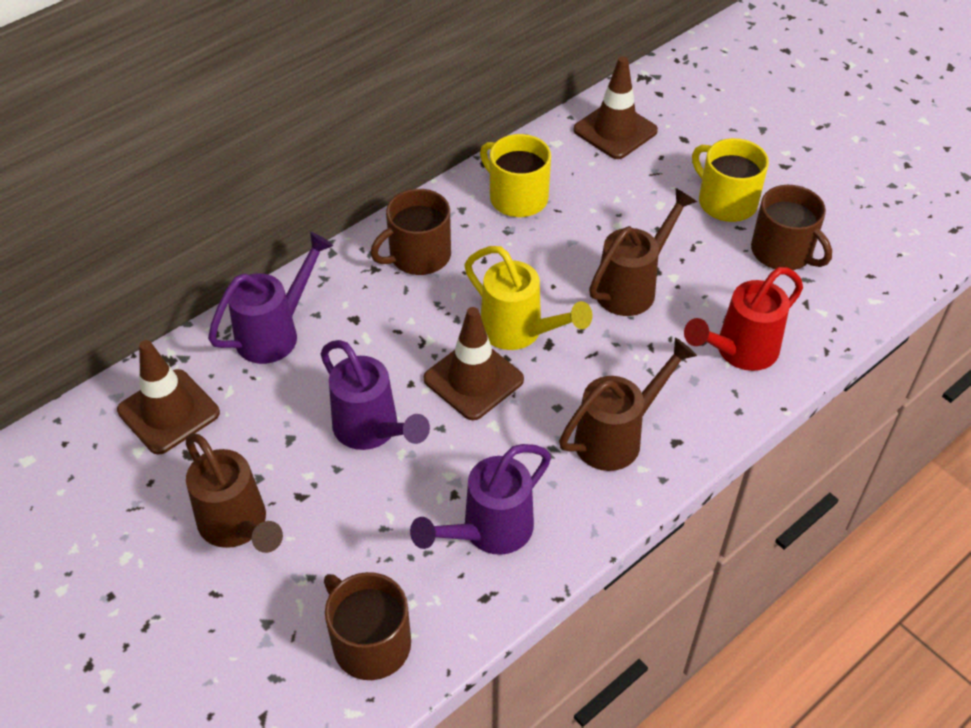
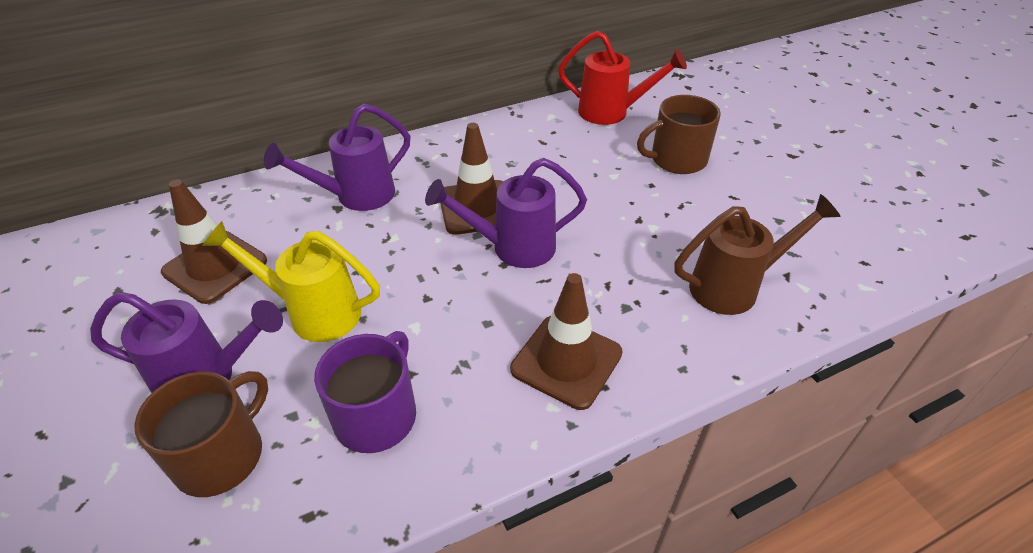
brown mug: [324,572,411,680] [370,189,451,275] [751,185,832,270] = 3 -> [134,371,268,497] [637,95,721,174] = 2
brown watering can: [186,433,283,553] [559,337,697,471] [589,188,697,316] = 3 -> [674,194,841,315] = 1
purple mug: none = 0 -> [314,331,416,453] = 1
yellow mug: [480,134,551,217] [692,138,769,222] = 2 -> none = 0

